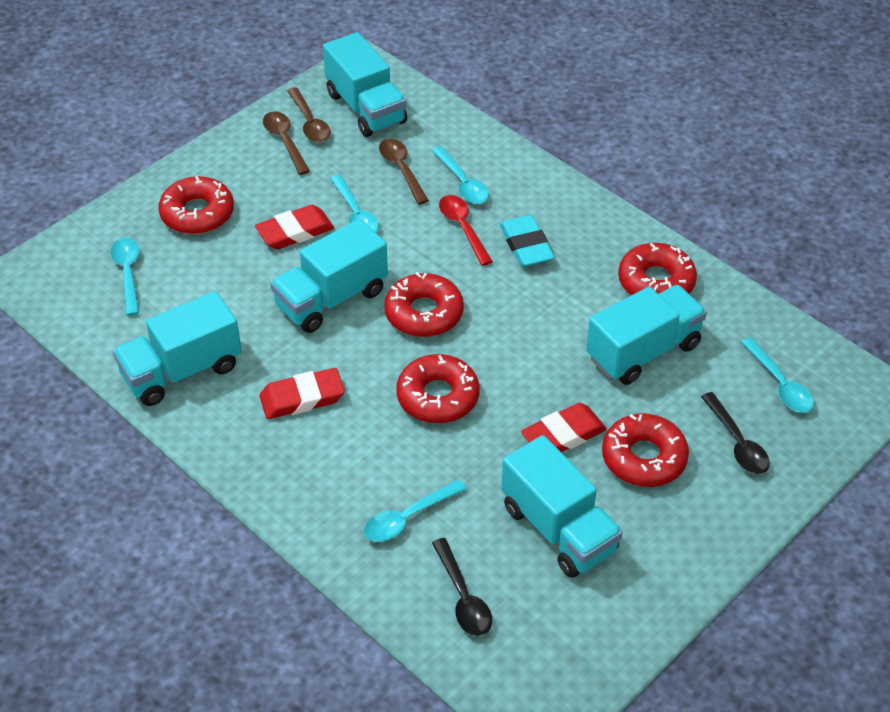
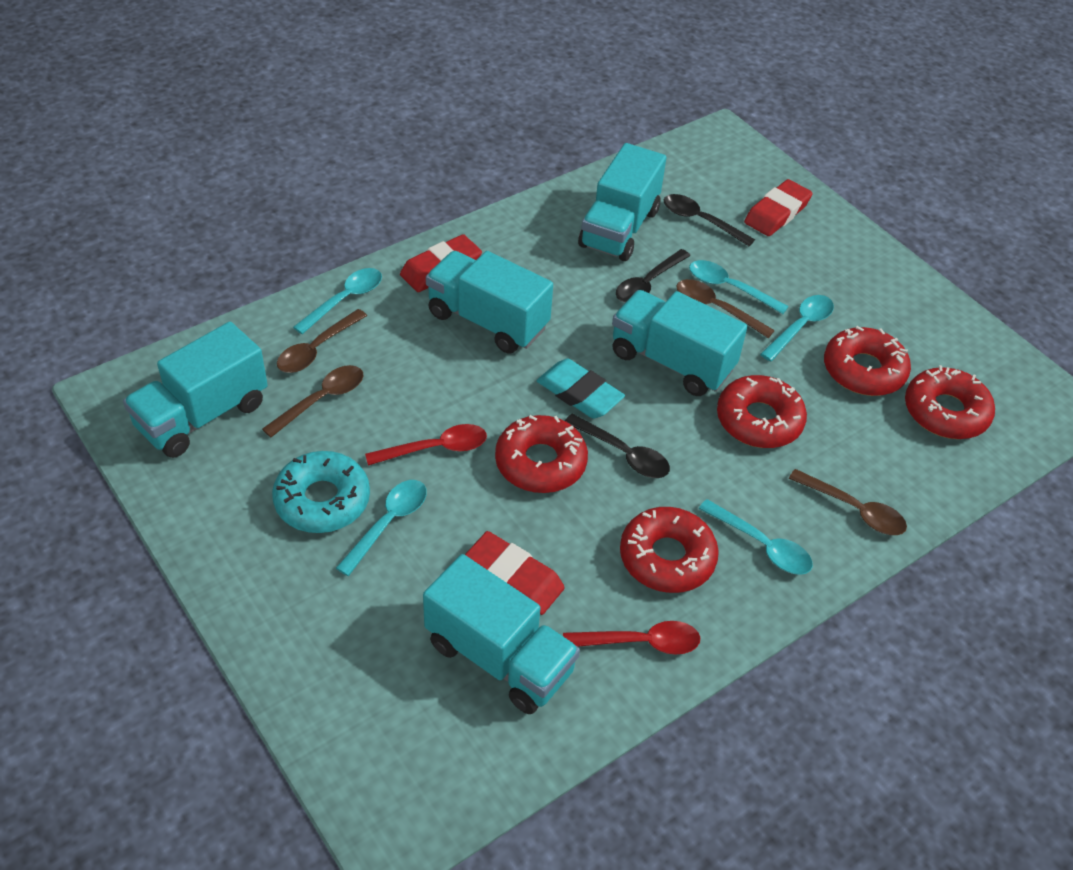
black spoon: [432,538,492,636] [701,392,770,474] = 2 -> [565,414,670,478] [616,249,691,303] [664,194,755,246] = 3
brown spoon: [263,111,310,175] [287,87,331,142] [379,138,429,204] = 3 -> [262,365,363,437] [277,309,367,373] [676,279,775,338] [789,469,907,535] = 4
red spoon: [439,195,493,266] = 1 -> [365,424,487,466] [563,621,700,655] = 2
turquoise donut: none = 0 -> [272,451,370,533] = 1

